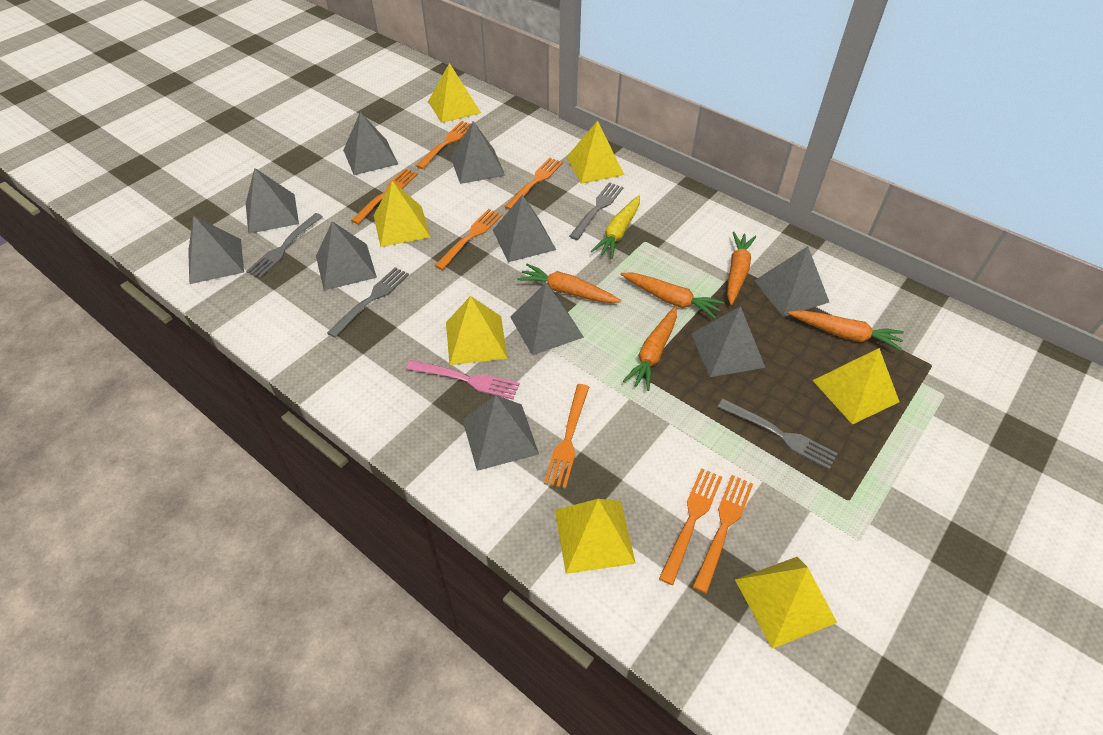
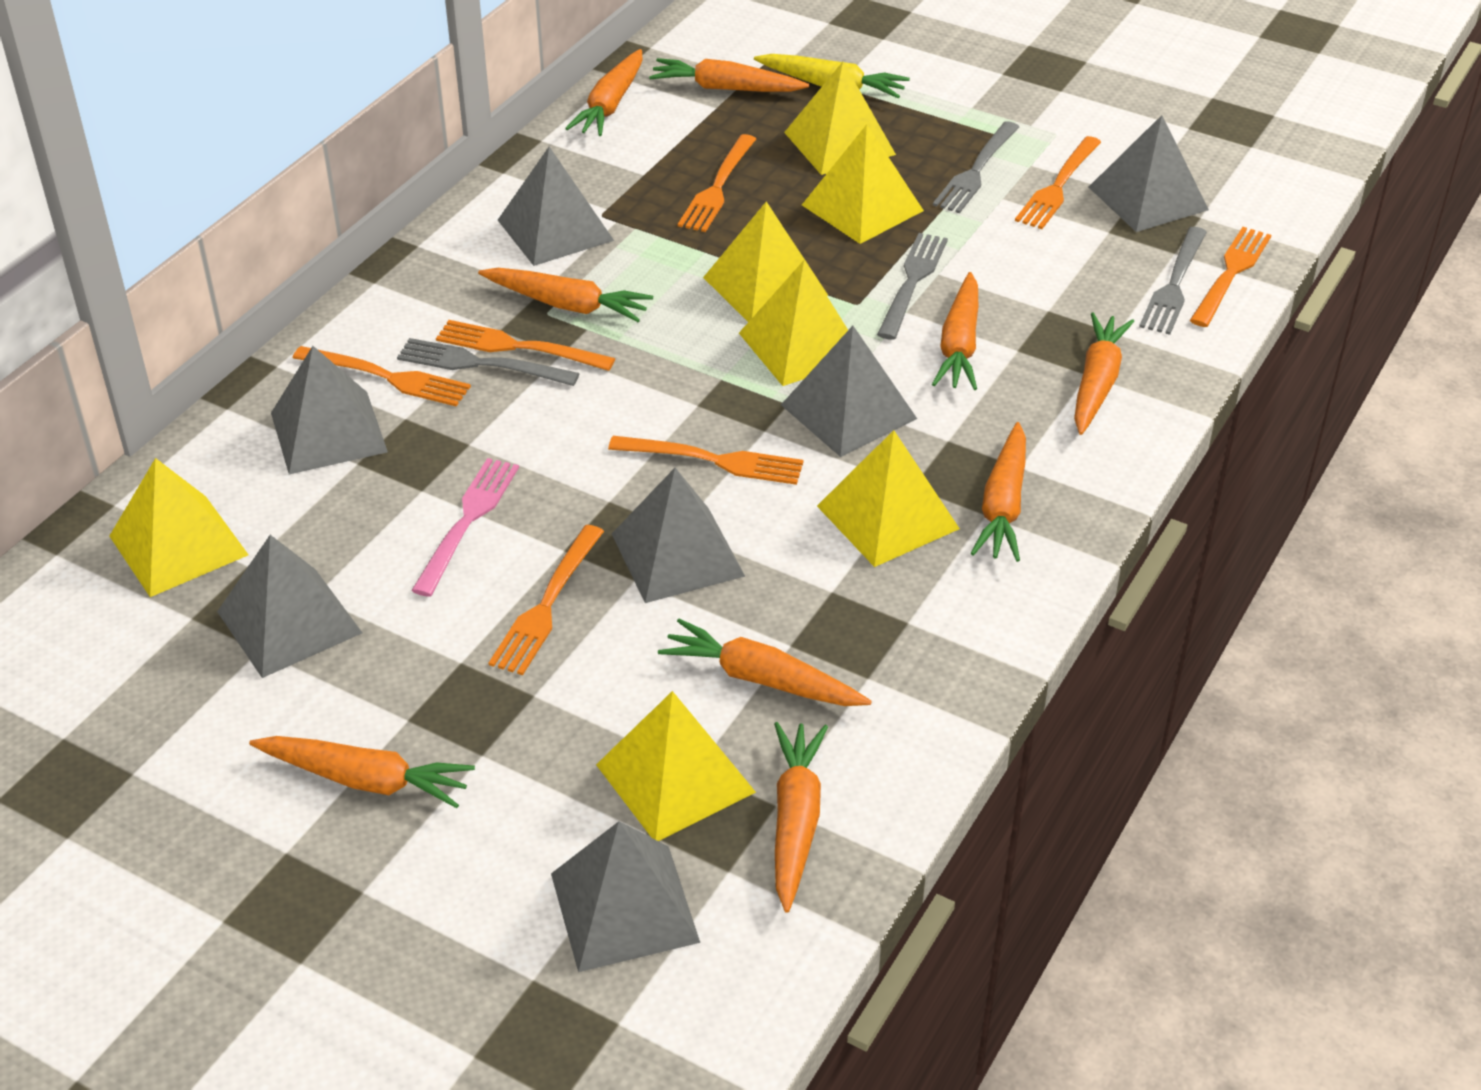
grey pyramid: [188,216,244,284] [246,168,299,234] [316,221,377,290] [343,112,398,175] [451,121,505,184] [462,395,539,471] [493,194,556,262] [510,283,584,355] [691,306,765,377] [754,246,829,317] = 10 -> [217,535,362,678] [271,346,388,474] [498,147,614,266] [551,821,700,972] [612,468,745,603] [781,326,917,457] [1089,115,1209,232] = 7
orange carrot: [517,264,621,303] [621,273,725,319] [623,306,677,391] [727,232,756,305] [788,310,904,351] = 5 -> [249,736,475,808] [478,268,653,322] [565,49,643,136] [649,58,809,92] [658,619,872,706] [774,722,828,913] [932,272,978,390] [970,422,1026,562] [1074,313,1134,435] = 9

